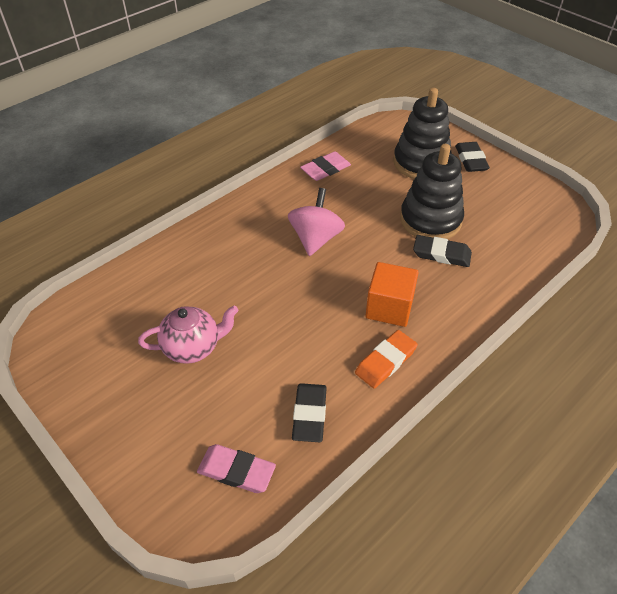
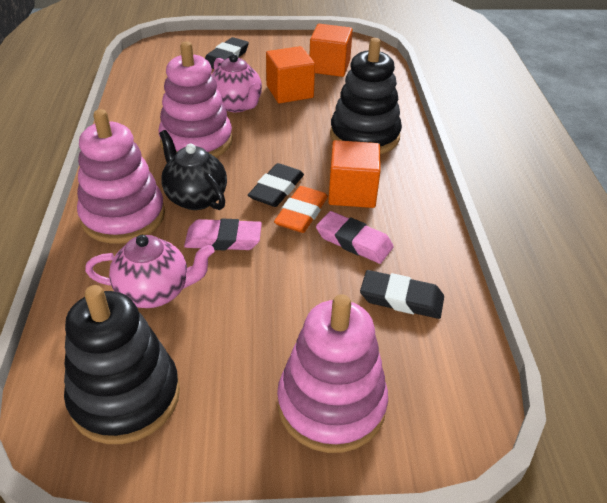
black teapot: none = 0 -> [159,130,227,210] = 1
orange cube: [365,262,419,327] = 1 -> [266,46,315,103] [309,24,353,77] [328,140,381,208] = 3
pink spinning top: [288,188,345,256] = 1 -> none = 0
pink stacking toy: none = 0 -> [77,109,165,244] [159,41,233,157] [277,294,388,453] = 3
pink teapot: [138,306,239,364] = 1 -> [85,235,215,308] [212,54,262,112] = 2

